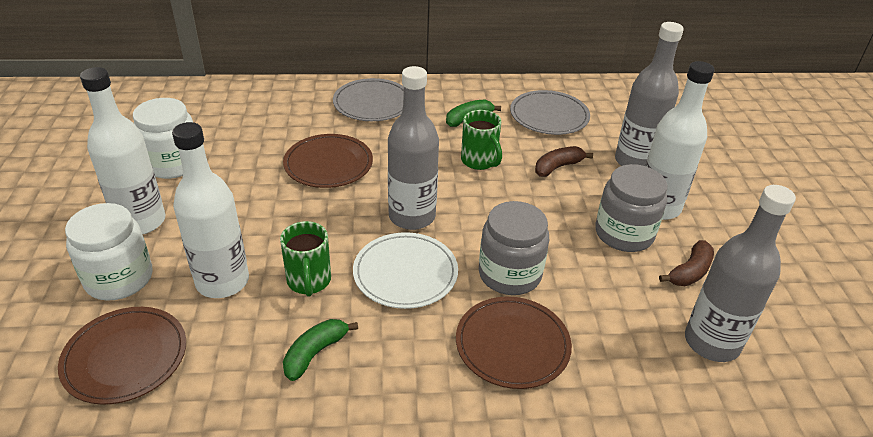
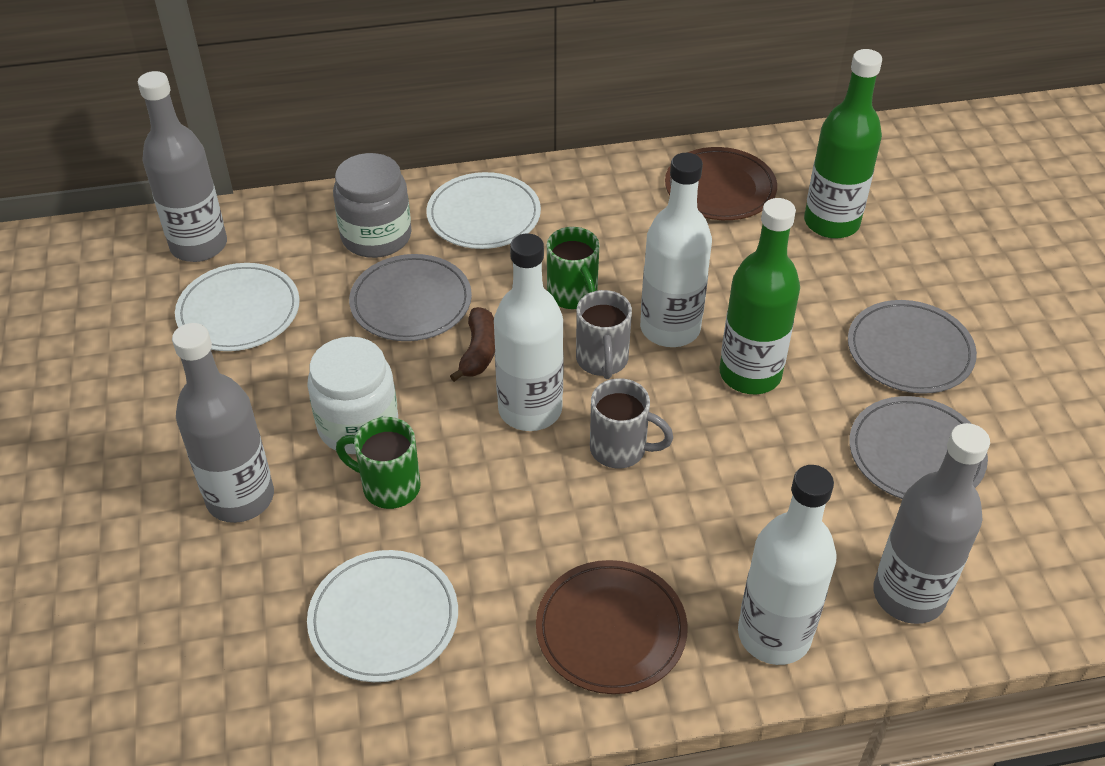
brown banana: [535,146,593,177] [659,240,714,286] = 2 -> [450,307,495,382] = 1
brown plate: [58,307,186,405] [283,134,373,188] [456,297,572,389] = 3 -> [536,560,688,694] [665,147,777,220] = 2
green banana: [283,319,358,381] [446,99,501,127] = 2 -> none = 0
green bottle: none = 0 -> [719,198,800,394] [804,49,882,239] = 2
grey jar: [479,201,549,295] [595,164,668,252] = 2 -> [333,153,412,258] = 1
grey mug: none = 0 -> [576,290,632,379] [590,378,673,468] = 2
grey plate: [333,78,404,121] [510,90,590,135] = 2 -> [349,254,472,341] [848,300,977,394] [849,396,988,499] = 3
white jar: [65,203,152,301] [133,98,193,179] = 2 -> [307,337,398,454] = 1
white plate: [353,232,458,309] = 1 -> [175,263,300,351] [307,550,458,682] [426,172,541,249] = 3

